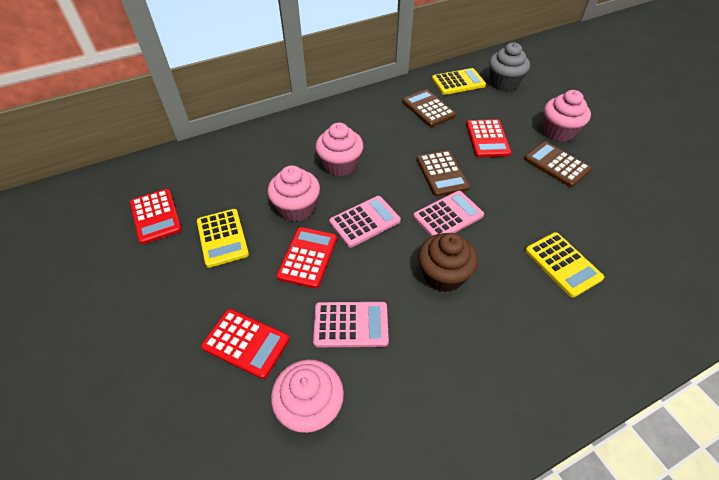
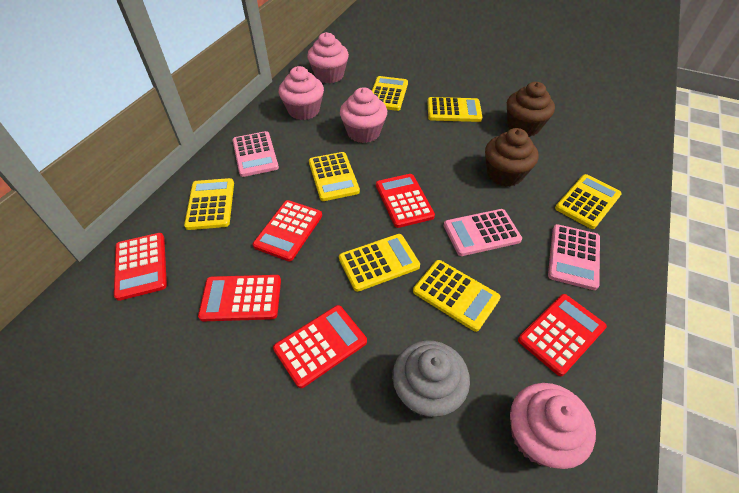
brown calculator: [402,89,456,127] [417,150,470,197] [524,141,592,187] = 3 -> none = 0
brown cupcake: [418,233,478,292] = 1 -> [485,128,538,187] [507,82,555,137] = 2
red calculator: [130,189,182,244] [201,309,289,379] [276,227,337,289] [466,119,511,157] = 4 -> [114,233,167,301] [198,275,281,321] [253,200,322,261] [273,305,367,388] [376,174,435,228] [518,294,607,376] = 6
yellow calculator: [197,209,249,268] [432,68,486,95] [525,232,604,298] = 3 -> [184,178,234,230] [309,152,360,201] [339,234,420,292] [372,76,408,111] [413,260,501,332] [427,97,482,122] [555,174,622,229] = 7

